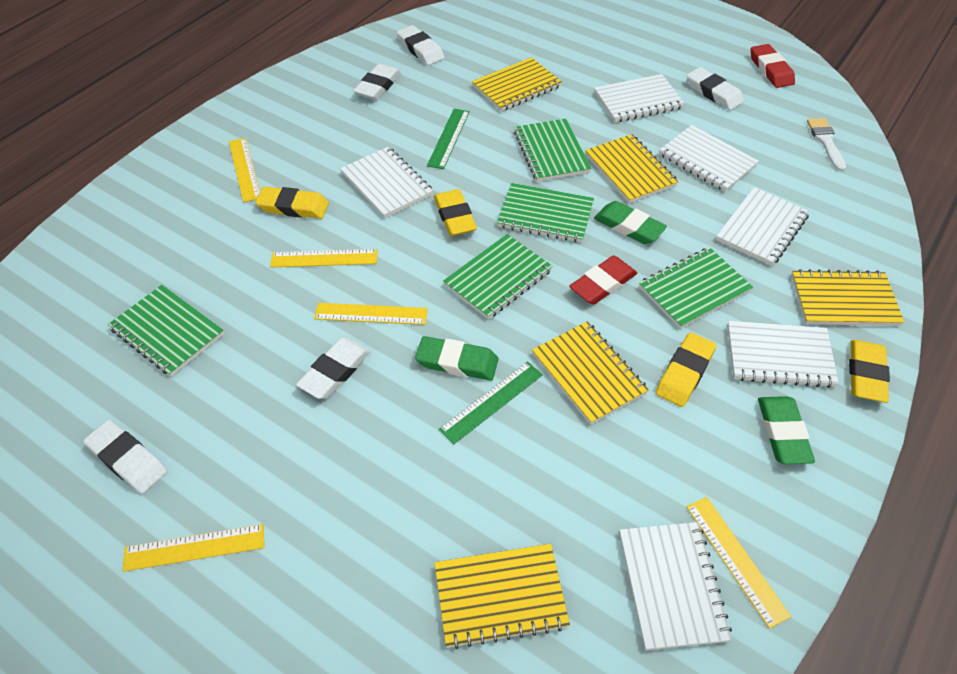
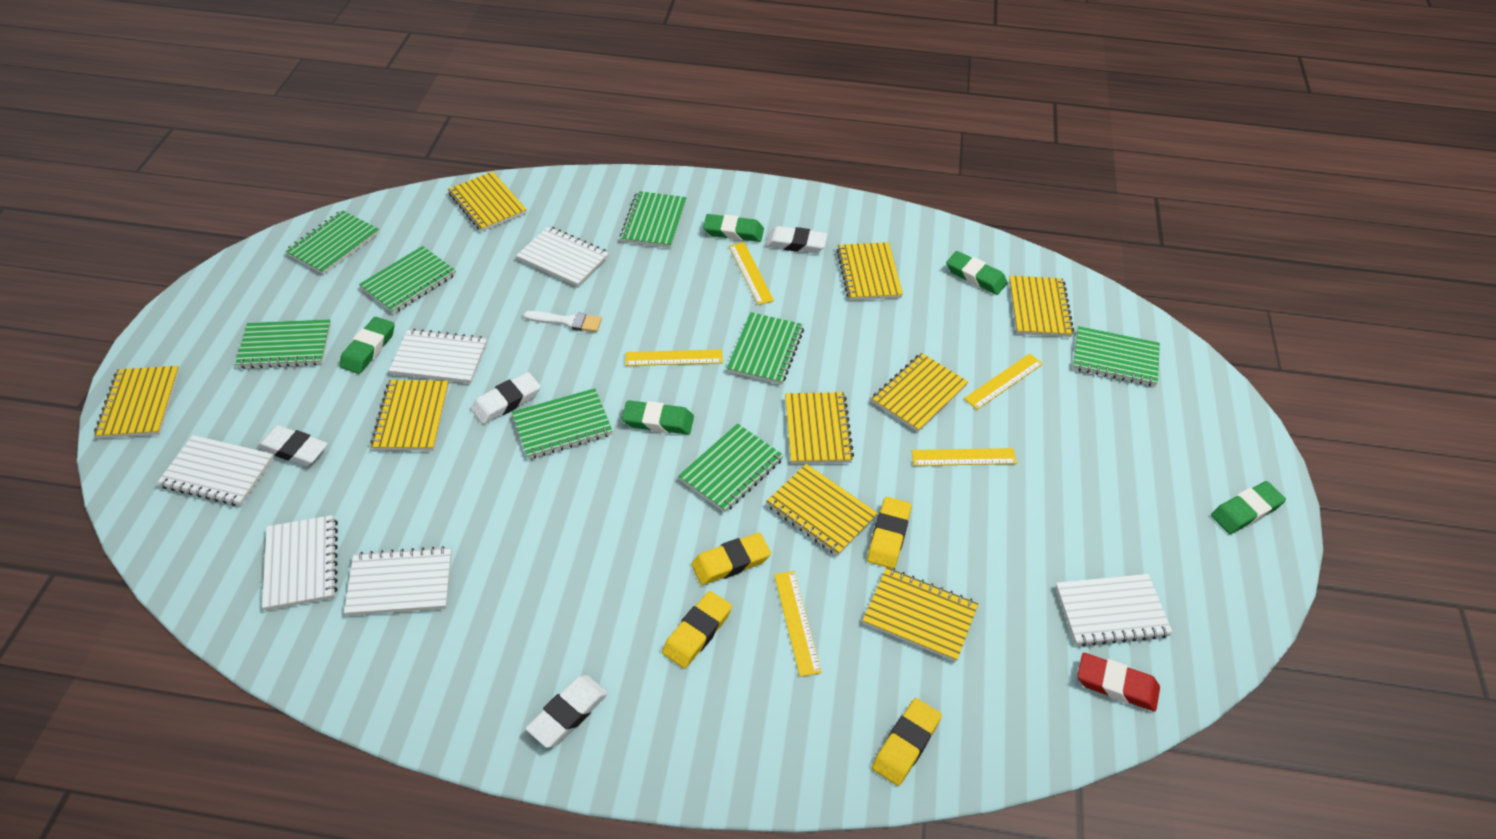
green eraser: [415,336,498,381] [594,201,667,244] [758,396,815,464] = 3 -> [339,317,395,374] [622,400,694,435] [703,214,764,242] [946,251,1008,295] [1211,481,1286,534] = 5
green notebook: [108,285,224,376] [443,234,553,319] [497,183,594,243] [514,118,592,182] [639,247,753,329] = 5 -> [235,319,331,369] [285,210,379,275] [359,246,456,314] [512,388,613,459] [620,191,686,248] [678,423,784,512] [727,312,804,385] [1073,326,1160,386] = 8
green ruler: [427,109,470,169] [439,361,543,445] = 2 -> none = 0
red eraser: [569,255,637,305] [751,44,795,88] = 2 -> [1077,653,1160,711] = 1
white eraser: [83,420,167,494] [296,338,371,399] [353,64,401,100] [396,25,445,65] [687,67,744,110] = 5 -> [257,425,328,466] [471,372,540,424] [526,675,608,748] [766,226,827,253] = 4
yellow notebook: [434,544,570,649] [472,57,562,112] [532,321,649,425] [585,134,678,203] [791,269,904,326] = 5 -> [94,366,180,438] [370,380,449,451] [448,171,527,232] [766,464,878,556] [785,392,854,464] [836,242,903,301] [862,567,978,662] [871,353,968,432] [1009,276,1074,337] = 9

